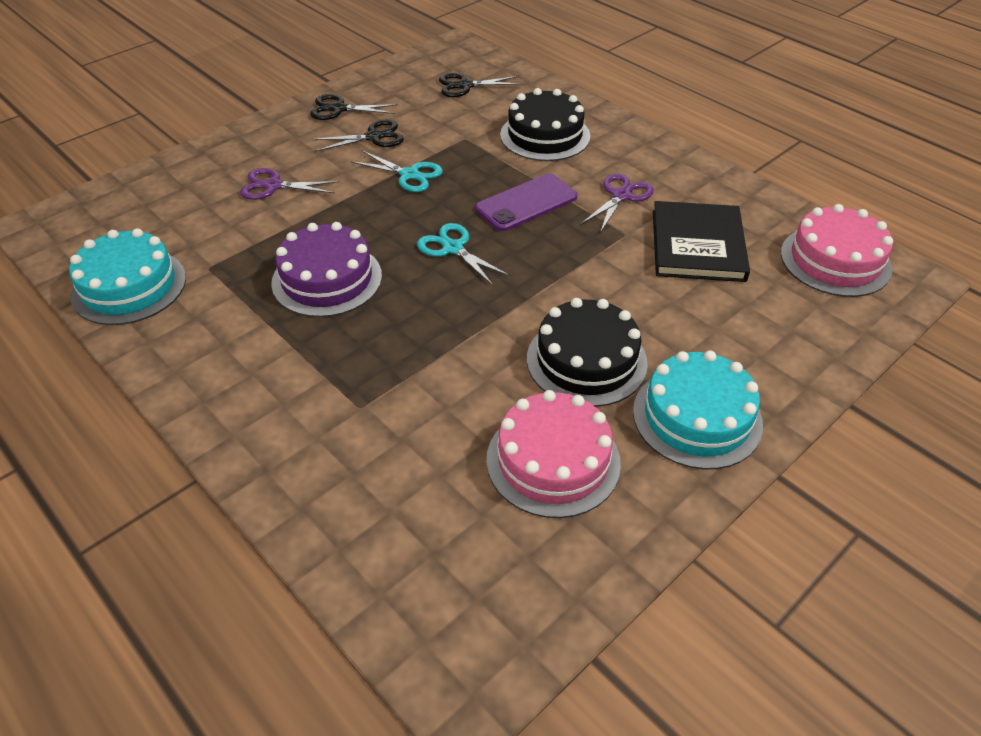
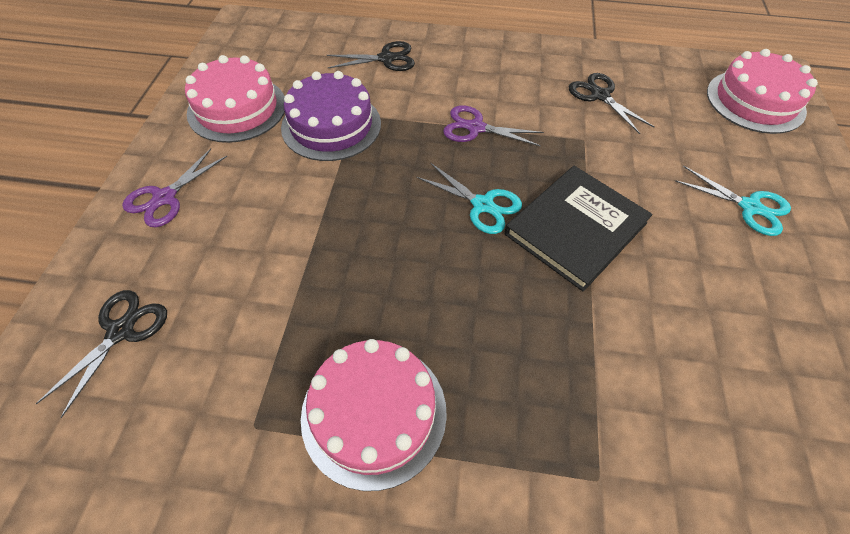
black cake: [500,88,590,161] [527,298,648,407] = 2 -> none = 0
pink cake: [486,390,621,518] [781,204,893,297] = 2 -> [185,55,285,143] [301,339,447,491] [707,49,818,134] = 3
purple phone: [475,173,578,231] = 1 -> none = 0
turquoise cake: [69,228,186,325] [633,351,763,469] = 2 -> none = 0

